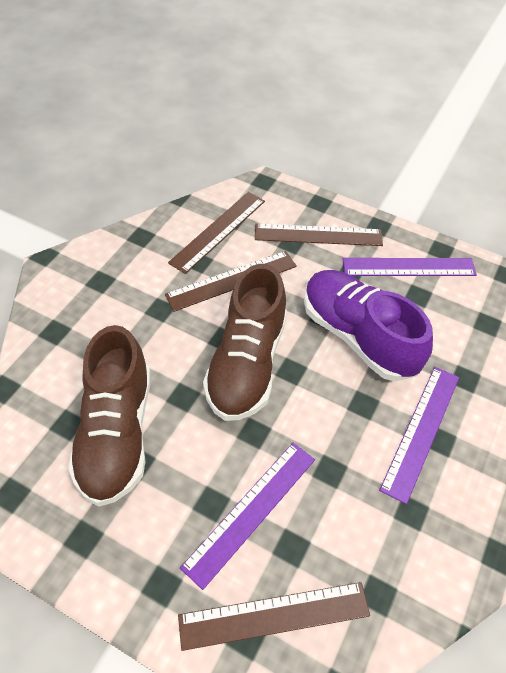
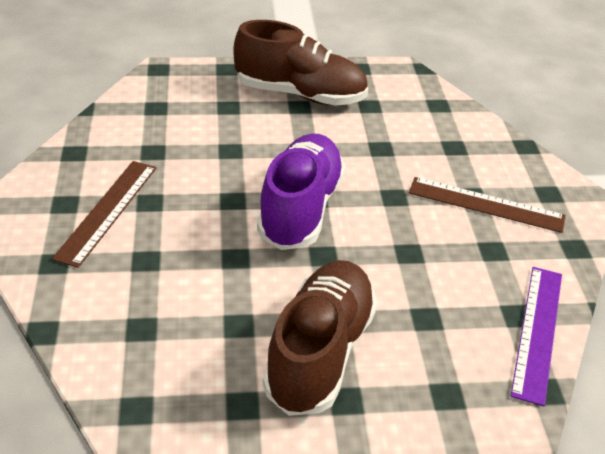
brown ruler: [165,251,297,312] [168,192,265,274] [178,582,370,651] [255,224,383,246] = 4 -> [52,161,156,268] [409,177,566,233] = 2
purple ruler: [180,443,315,590] [343,258,477,276] [379,367,459,505] = 3 -> [510,267,562,406] = 1

